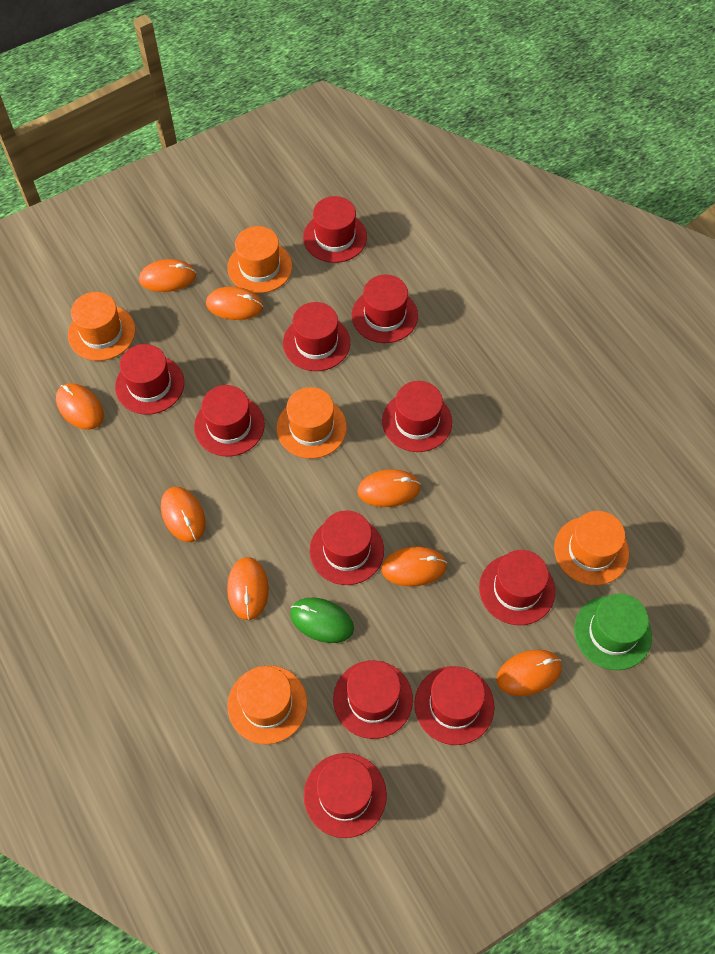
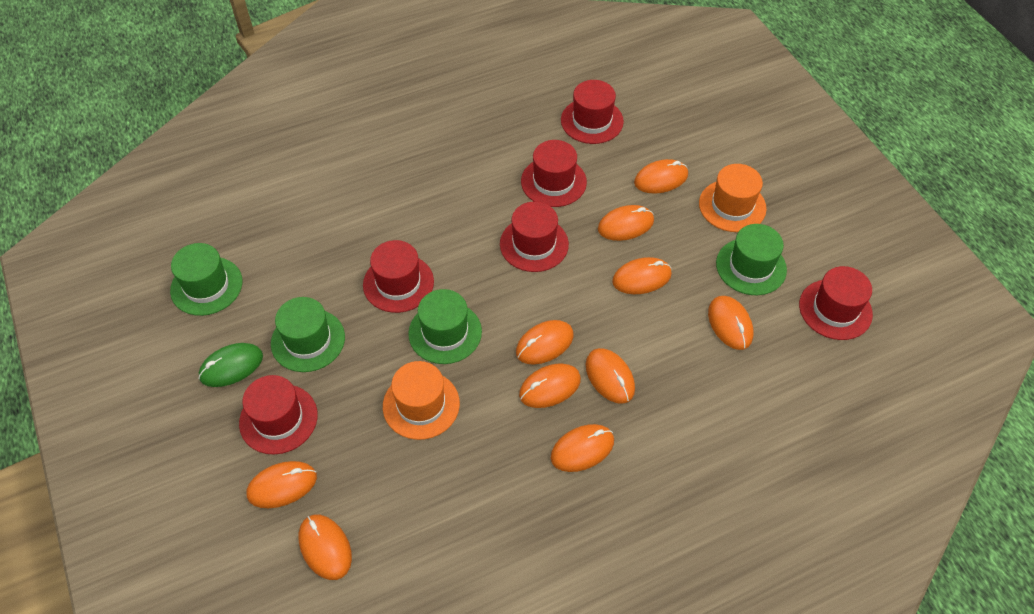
green hat: [574,593,652,670] = 1 -> [170,243,242,316] [271,297,345,372] [408,289,482,364] [716,224,787,295] = 4
orange hat: [68,292,135,361] [227,226,292,293] [227,665,307,744] [277,387,347,459] [554,511,629,585] = 5 -> [383,361,460,440] [699,164,767,232] = 2
orange mouse: [56,383,104,430] [139,259,196,292] [161,487,206,542] [206,287,263,320] [227,557,269,620] [357,469,421,507] [381,547,447,586] [496,650,562,696] = 8 -> [247,461,317,508] [299,515,352,580] [516,320,574,365] [519,363,581,408] [551,424,614,472] [585,348,635,404] [598,205,654,241] [612,257,672,294] [634,159,688,194] [708,296,753,350] = 10
red hat: [115,344,184,415] [194,385,265,456] [283,302,350,371] [303,196,367,263] [304,753,387,838] [310,511,384,585] [333,660,413,739] [352,275,418,343] [382,381,452,452] [414,666,494,745] [479,550,555,625] = 11 -> [239,375,318,455] [363,240,434,313] [500,202,569,272] [521,140,587,207] [561,80,624,144] [799,266,873,340] = 6

